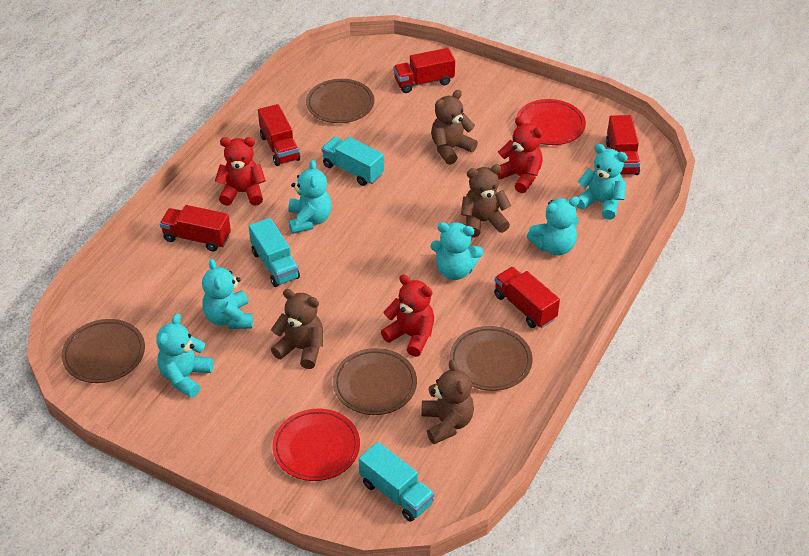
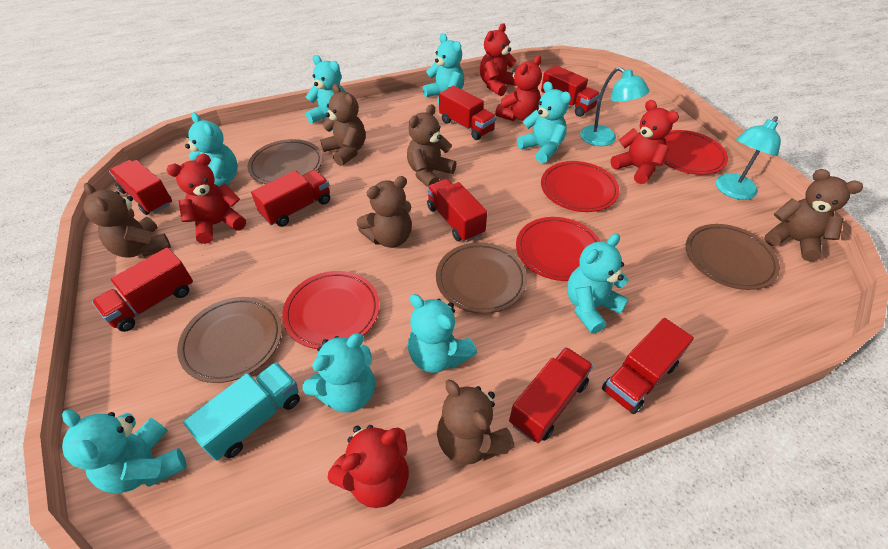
brown teddy bear: [271,289,323,369] [421,360,474,444] [431,90,478,165] [461,164,511,237] = 4 -> [84,183,171,258] [320,84,366,166] [357,176,412,248] [407,104,457,187] [437,379,514,465] [764,169,863,262] = 6
red plate: [272,409,360,481] [516,99,586,145] = 2 -> [282,271,380,349] [516,217,601,281] [541,161,619,212] [664,130,728,175] = 4
red teddy bear: [215,137,266,206] [381,275,434,357] [497,117,543,193] = 3 -> [167,154,246,244] [328,425,409,508] [480,23,517,96] [495,56,542,121] [611,100,679,184] = 5
red truck: [160,205,231,251] [258,104,300,166] [393,48,455,93] [494,267,560,328] [606,115,640,175] = 5 -> [92,247,193,332] [109,160,172,215] [251,170,330,227] [427,179,487,242] [439,86,497,140] [509,347,593,443] [541,65,600,117] [602,318,694,414] = 8
turquoise lamp: none = 0 -> [580,67,649,146] [716,116,781,200] = 2
turquoise teddy bear: [156,313,214,398] [202,259,253,329] [288,160,332,234] [431,222,484,280] [527,196,580,256] [577,144,628,220] = 6 -> [62,410,187,493] [185,113,238,187] [302,333,375,413] [306,55,346,131] [408,294,477,373] [423,34,464,105] [517,82,571,163] [567,233,629,334] = 8
turquoise truck: [249,218,300,287] [321,137,384,186] [359,442,434,522] = 3 -> [183,362,300,461] = 1

